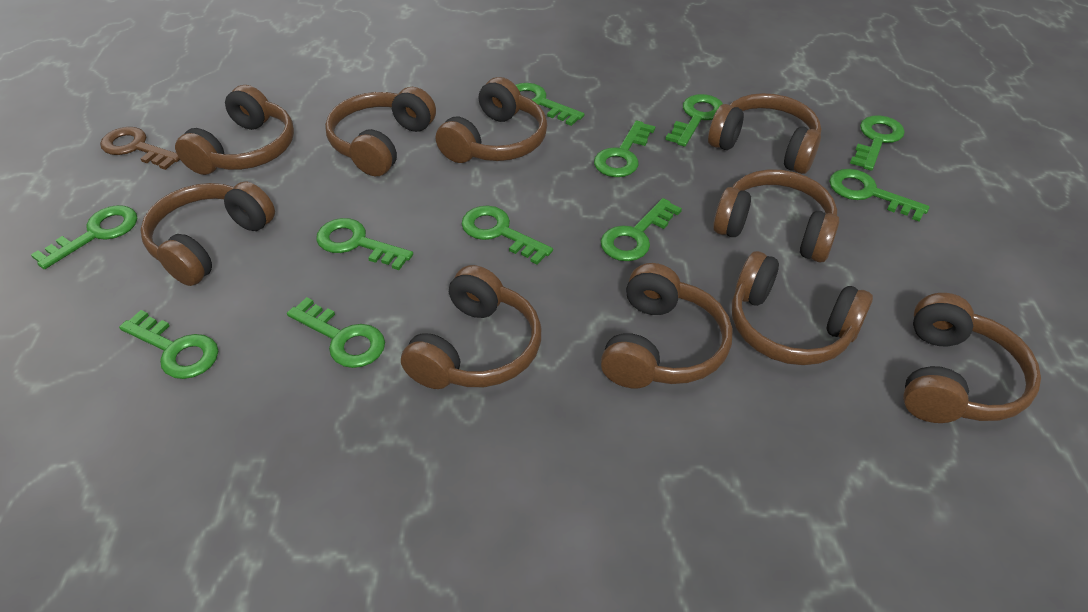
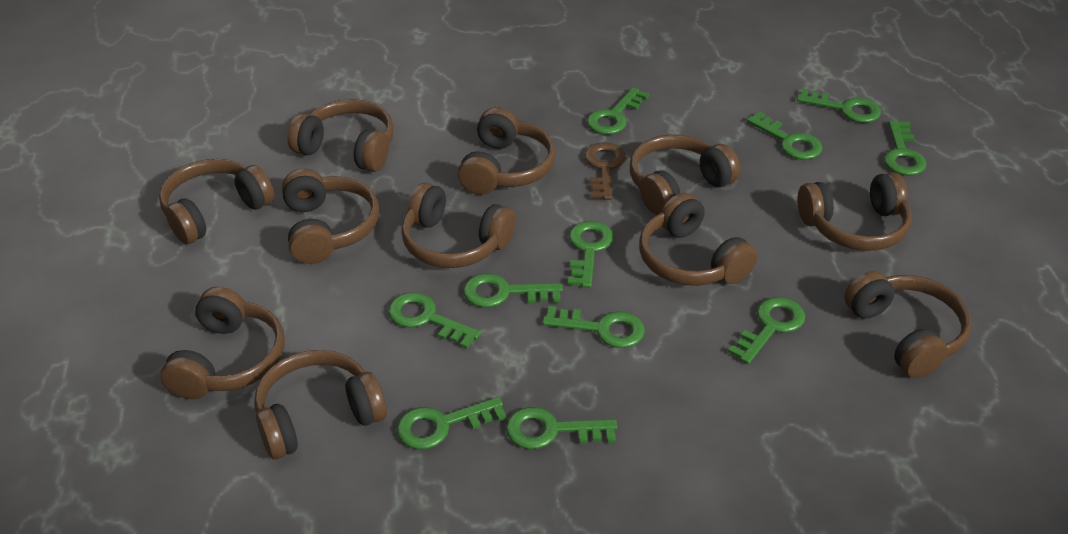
brown headphones: [140,182,275,286] [175,85,294,175] [325,87,436,176] [401,265,541,389] [436,77,547,163] [601,263,733,388] [708,93,821,174] [713,170,839,262] [732,251,873,365] [903,293,1041,423] = 10 -> [159,159,274,244] [160,287,285,399] [254,350,387,459] [282,169,379,264] [287,99,394,172] [401,183,516,268] [458,107,556,195] [630,134,740,215] [639,193,758,286] [797,172,912,251] [844,271,971,378] = 11

